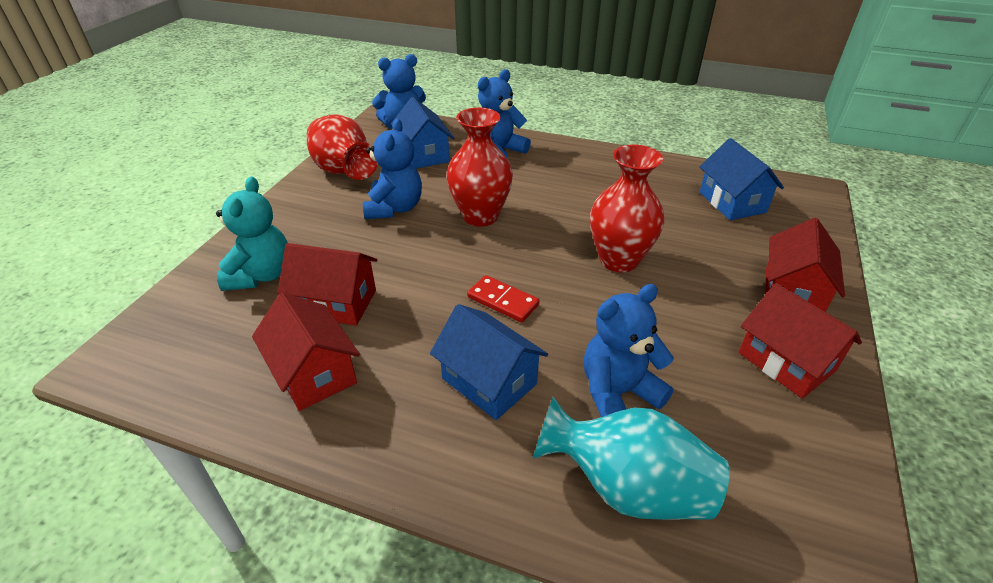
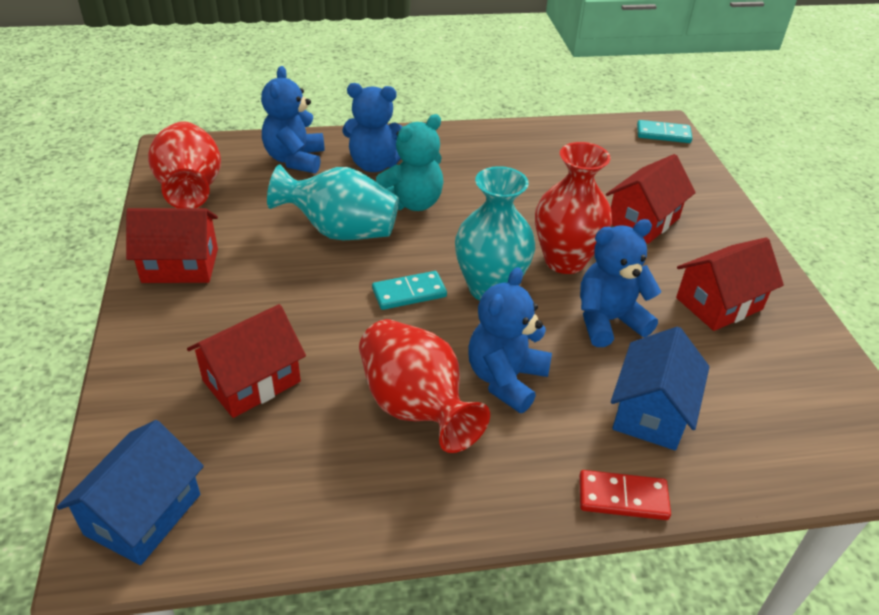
blue house: [391,97,454,169] [430,304,548,420] [699,138,784,220] = 3 -> [57,420,204,565] [611,327,709,450] = 2
turquoise domino: none = 0 -> [372,271,447,310] [637,120,692,143] = 2
turquoise vase: [533,397,730,520] = 1 -> [267,164,399,240] [455,166,535,301] = 2

